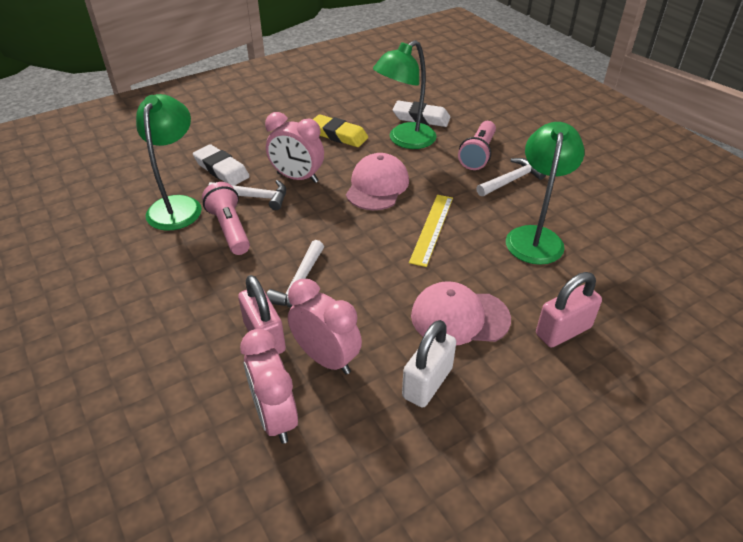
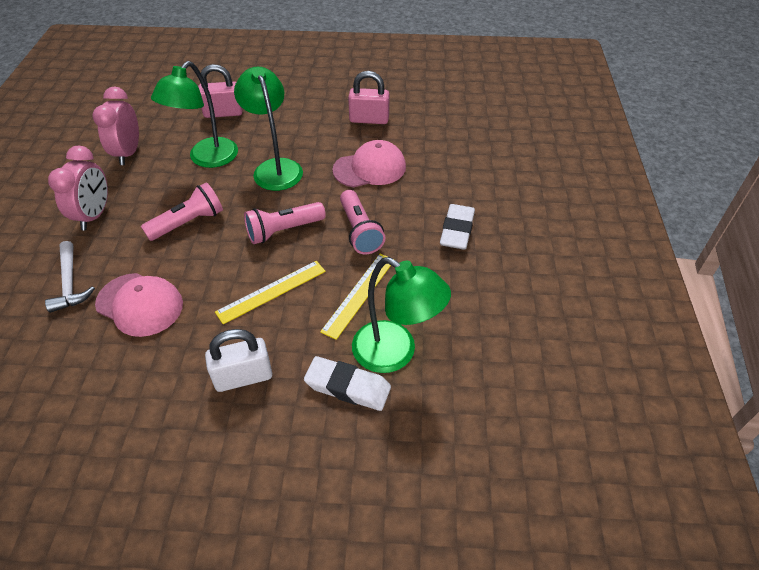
pink clock: [240,329,298,444] [265,112,324,183] [288,279,362,375] = 3 -> [48,146,108,230] [92,86,139,165] = 2
pink flashlight: [202,182,250,255] [458,121,496,170] = 2 -> [141,182,223,241] [244,202,326,244] [340,190,386,255] = 3
white hammer: [208,180,286,210] [267,240,324,308] [476,158,546,196] = 3 -> [45,241,95,313] = 1
yellow eraser: [313,114,368,147] = 1 -> none = 0
yellow ruler: [409,195,453,267] = 1 -> [215,261,326,324] [320,254,395,340] = 2

